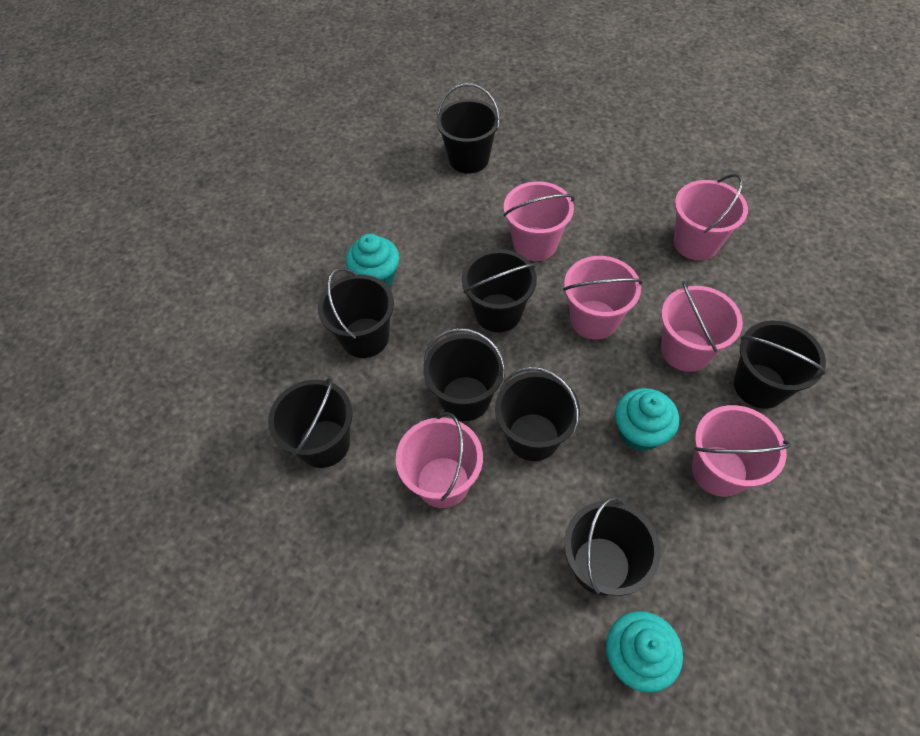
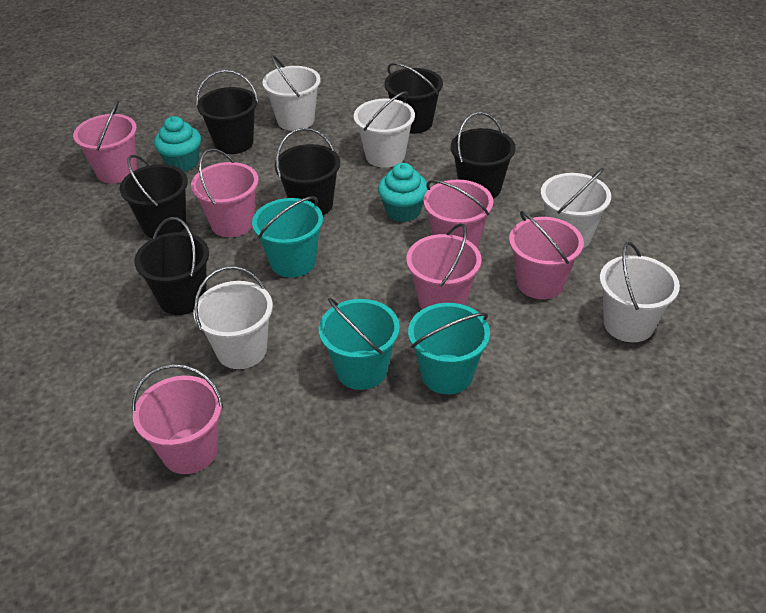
black bucket: [268,378,353,468] [318,268,394,358] [423,328,505,421] [436,83,500,174] [462,249,537,332] [495,367,580,461] [564,497,661,596] [734,321,826,409] = 8 -> [120,155,188,238] [134,217,209,315] [196,70,258,154] [275,128,340,215] [384,63,443,134] [451,112,516,199] = 6
turquoise bucket: none = 0 -> [252,196,323,278] [319,298,400,390] [408,303,490,394] = 3
turquoise cupcake: [346,234,399,287] [606,611,683,693] [615,388,679,452] = 3 -> [154,116,201,171] [378,163,428,222] = 2
white bucket: none = 0 -> [193,266,273,369] [262,55,321,131] [354,91,415,168] [541,168,611,248] [600,242,680,342] = 5

